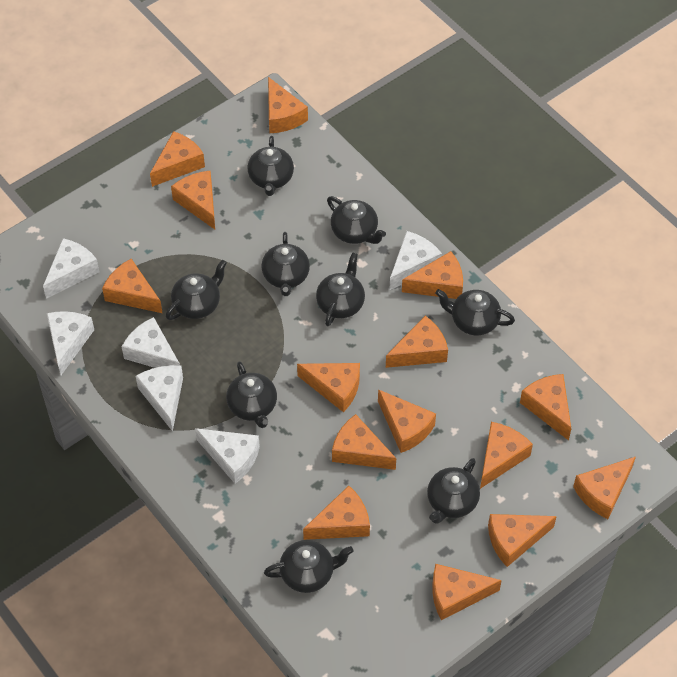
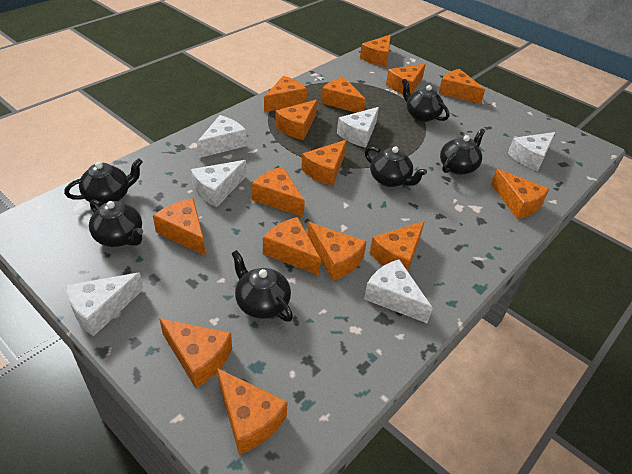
black teapot: [166,260,227,320] [226,361,277,428] [247,136,294,196] [261,232,310,296] [264,540,354,593] [316,252,365,326] [327,196,386,244] [427,458,480,524] [435,289,515,335] = 9 -> [64,159,143,205] [89,199,143,247] [231,250,293,322] [365,146,427,187] [402,79,449,122] [440,128,485,175] = 6

